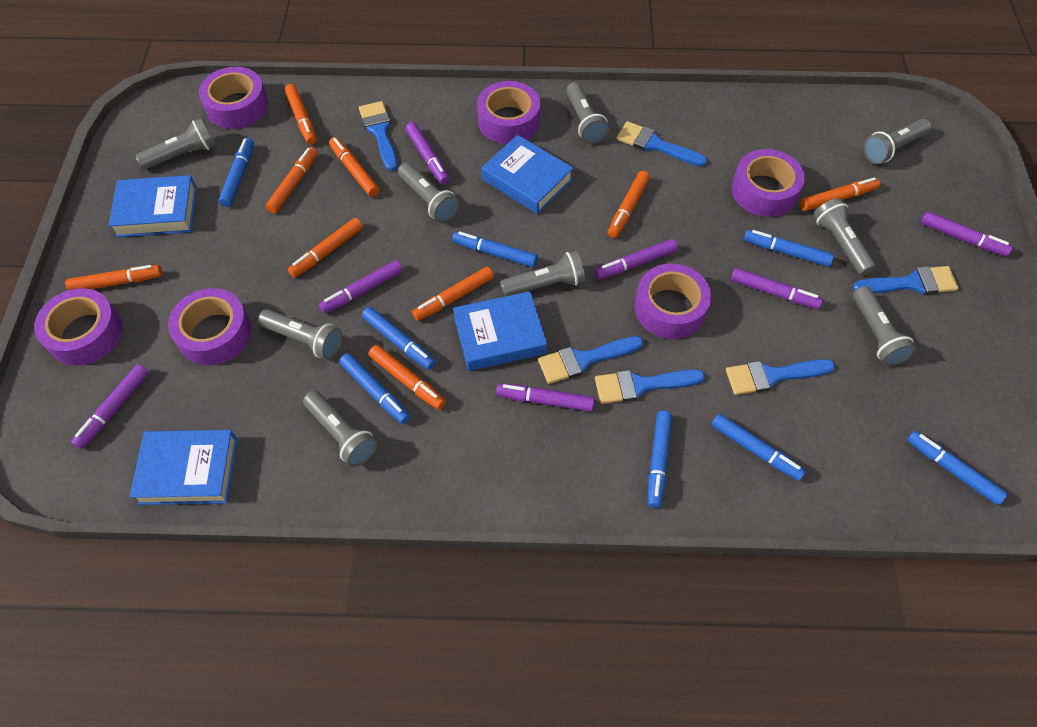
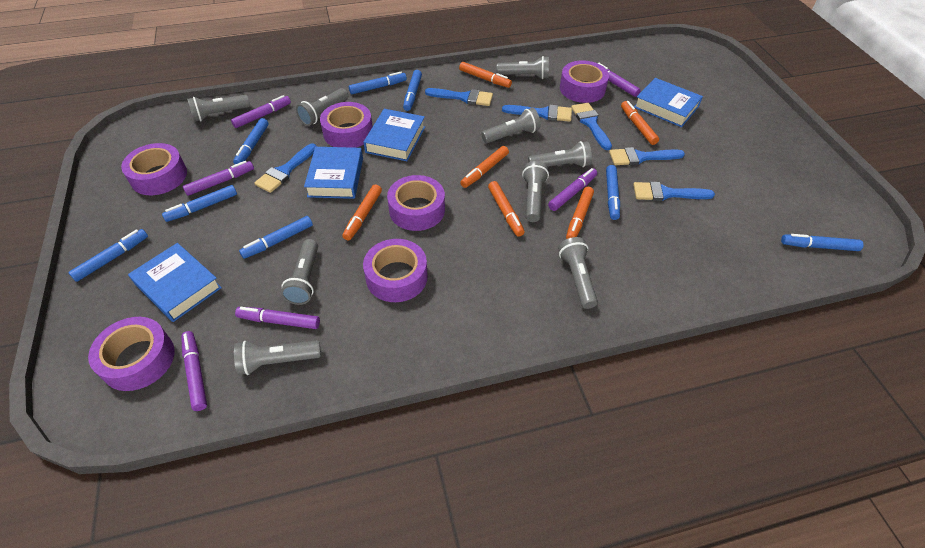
orange marker: [65,265,162,290] [266,147,317,213] [285,84,317,145] [288,218,363,278] [329,137,379,197] [369,345,446,410] [412,267,494,321] [608,171,650,238] [800,177,880,211] = 9 -> [342,184,382,241] [459,62,512,88] [460,146,509,188] [488,181,525,237] [566,187,594,239] [621,101,659,145] = 6
purple marker: [71,364,149,449] [319,260,403,314] [405,122,450,184] [496,383,595,412] [594,239,678,280] [731,268,823,309] [920,211,1013,256] = 7 -> [181,331,207,411] [183,161,254,196] [231,95,291,128] [235,307,320,329] [548,168,597,211] [598,62,640,97] = 6

